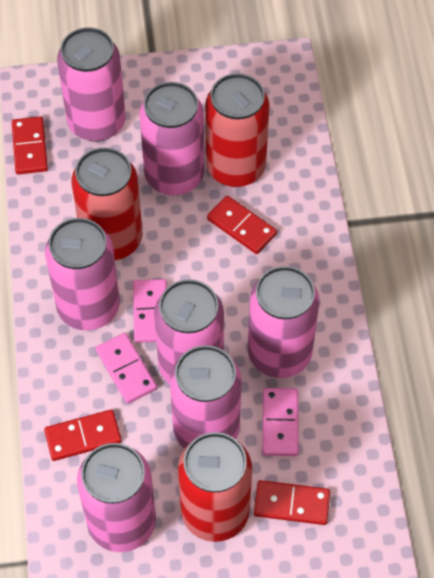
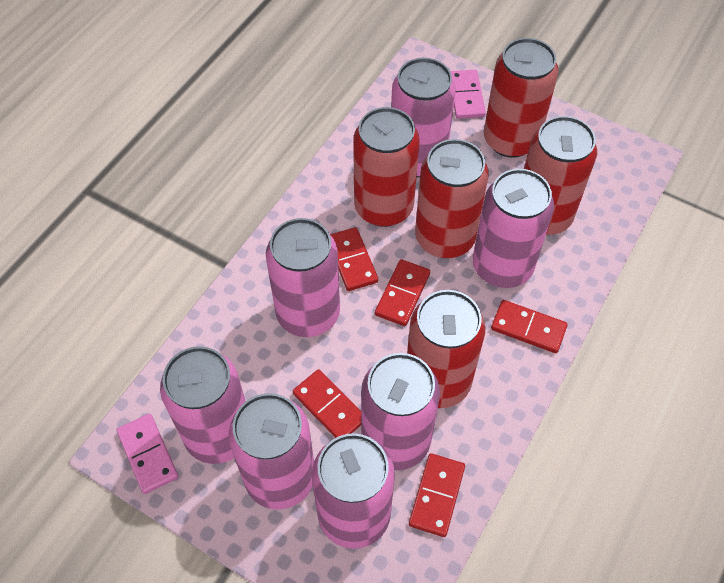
pink domino: [96,333,157,404] [133,279,167,343] [262,388,299,456] = 3 -> [117,414,178,494] [450,70,486,119] = 2
red can: [71,147,142,260] [178,432,252,542] [205,73,269,187] = 3 -> [353,107,420,227] [407,290,485,408] [415,139,489,258] [484,38,559,158] [524,116,597,235] = 5
red domino: [11,116,48,174] [44,410,122,461] [207,196,277,254] [254,480,330,525] = 4 -> [293,369,361,438] [330,227,378,291] [375,259,430,326] [409,453,465,537] [491,300,568,353] = 5

